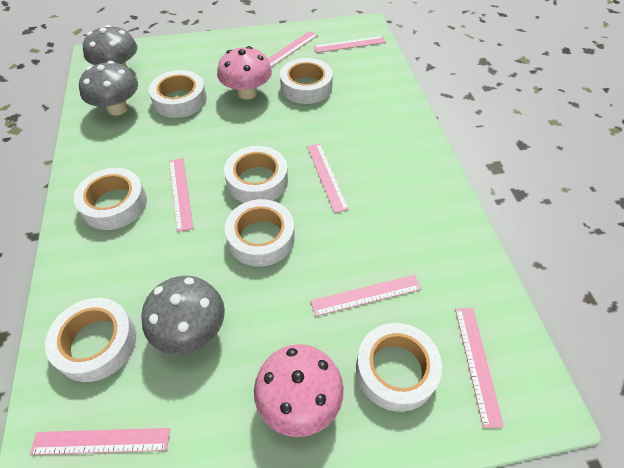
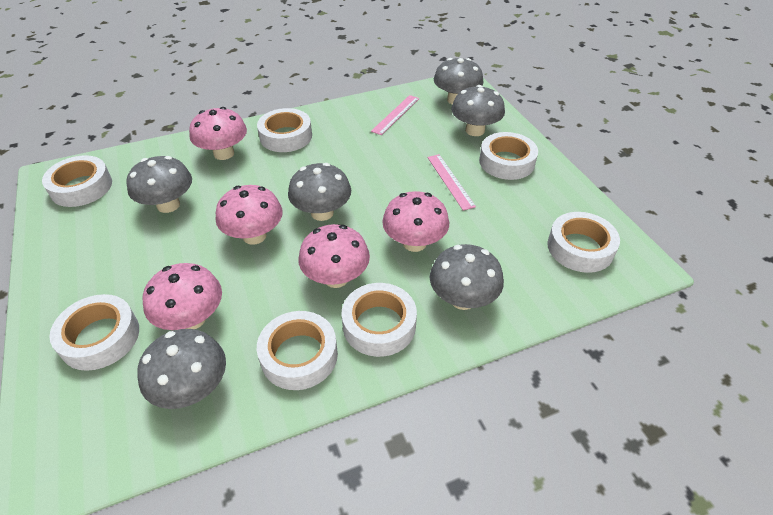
grey mushroom: [79,61,138,115] [83,25,137,68] [141,276,225,354] = 3 -> [126,156,192,213] [137,329,226,409] [288,163,351,221] [430,244,504,310] [434,58,483,104] [451,85,505,136] = 6
pink mushroom: [217,46,272,99] [254,344,344,437] = 2 -> [143,263,222,330] [189,107,247,160] [216,185,283,245] [298,224,370,288] [382,191,449,252] = 5
pink ruler: [30,428,170,455] [169,158,193,232] [268,31,318,67] [307,144,349,213] [311,275,421,317] [314,36,386,53] [455,308,504,428] = 7 -> [371,95,420,135] [427,154,476,211] = 2

